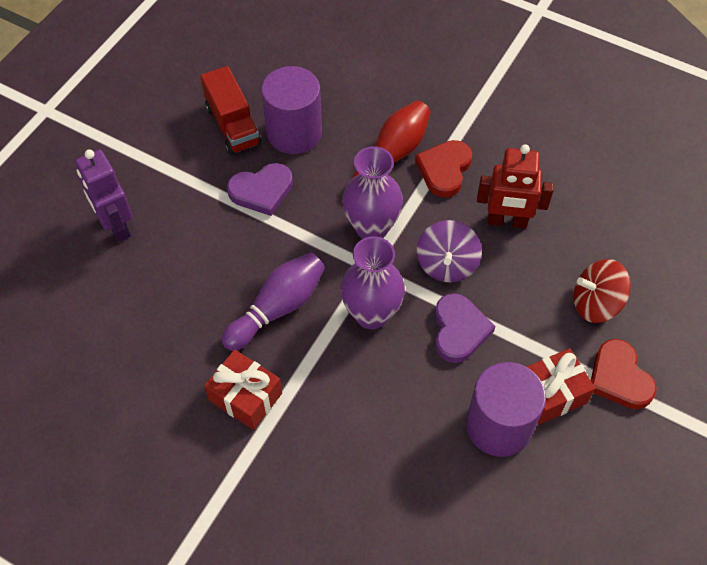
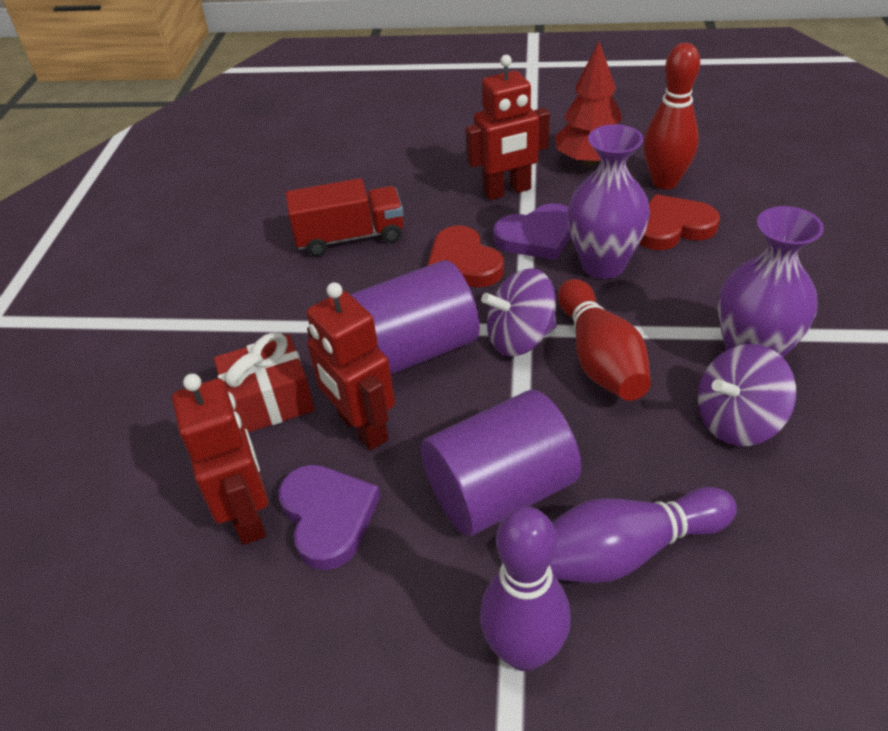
purple bowling pin: [221,252,325,351] = 1 -> [480,507,571,671] [550,487,737,583] = 2
purple robot: [75,149,133,242] = 1 -> none = 0
purple spinning top: [417,220,482,282] = 1 -> [481,268,556,356] [698,344,796,446] = 2
red bowling pin: [352,100,431,179] = 1 -> [558,279,651,401] [644,43,700,189] = 2
red gift: [204,350,282,430] [527,348,595,424] = 2 -> [214,332,315,433] = 1
red robot: [477,144,554,228] = 1 -> [172,374,268,545] [307,282,395,450] [466,55,550,200] = 3
red spinning top: [574,259,631,323] = 1 -> none = 0
red tree: none = 0 -> [555,41,622,166] = 1

